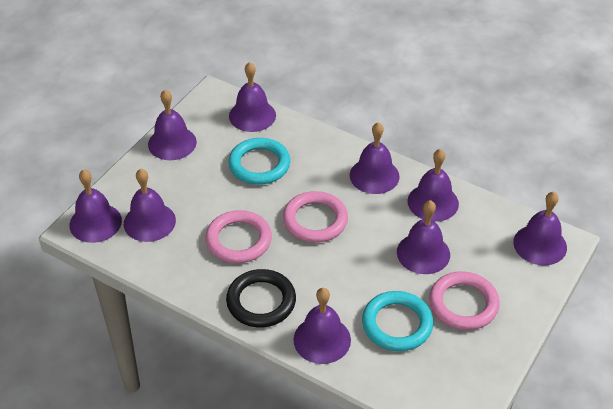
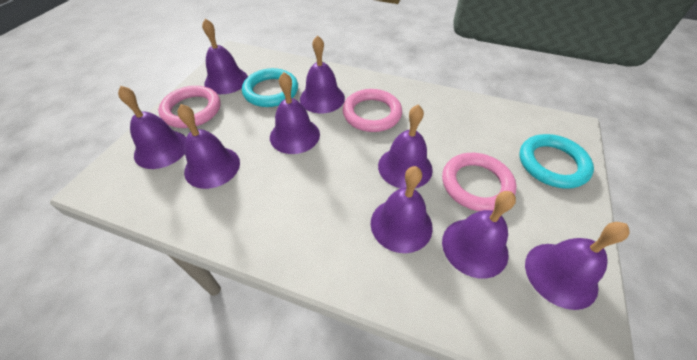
black ring: [226,269,296,328] = 1 -> none = 0

